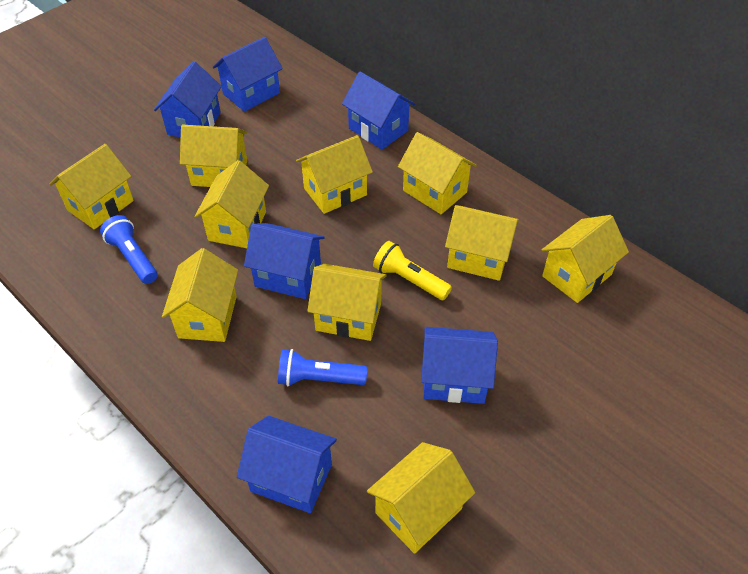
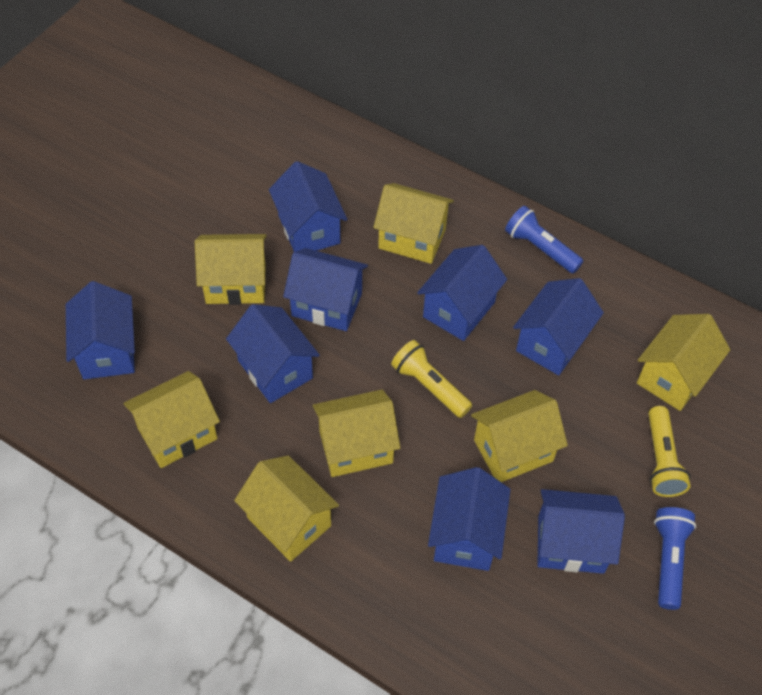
blue house: [154,61,222,137] [213,37,283,112] [237,416,337,513] [244,223,325,299] [342,72,415,150] [421,327,498,404] = 6 -> [66,281,135,379] [226,304,320,403] [269,161,347,252] [283,248,368,331] [417,245,507,341] [428,467,511,571] [513,278,604,375] [537,489,625,574] = 8
yellow flashlight: [373,241,452,300] = 1 -> [391,340,472,418] [648,406,691,497] = 2
yellow house: [49,144,134,229] [162,248,238,342] [180,125,247,187] [194,160,269,248] [296,135,373,214] [307,264,387,341] [367,442,475,554] [398,132,477,214] [445,205,519,281] [542,215,629,303] = 10 -> [123,371,220,468] [195,234,267,305] [234,456,339,562] [313,390,401,477] [373,183,454,264] [471,390,568,482] [637,314,730,411] = 7

